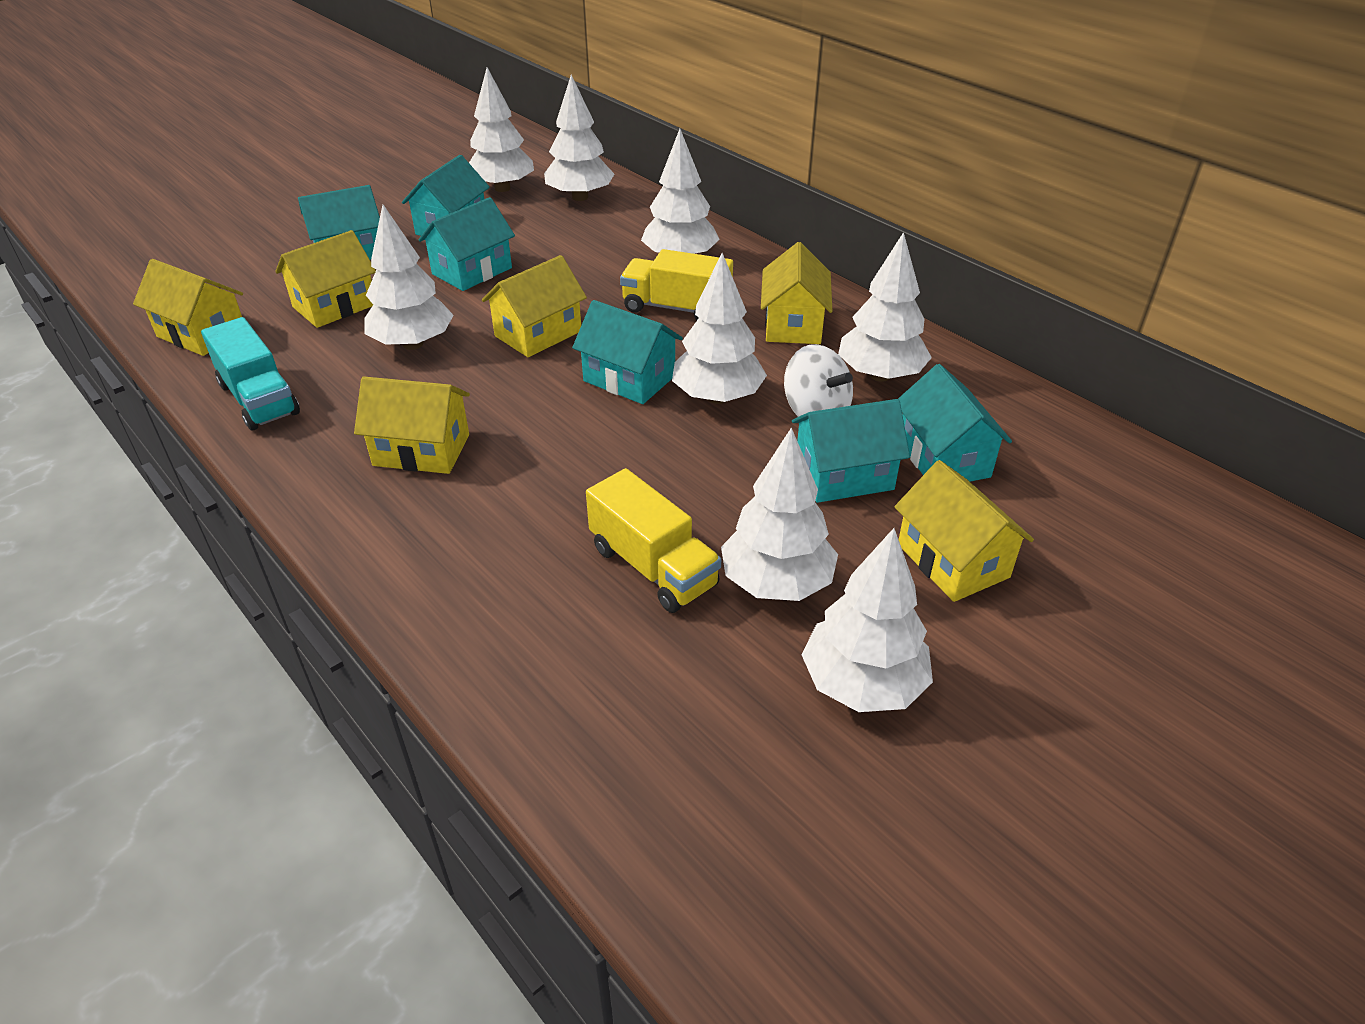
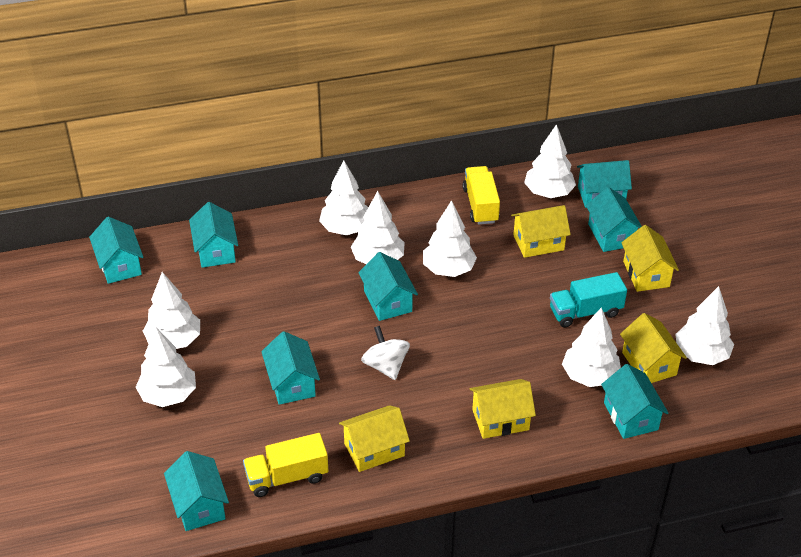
turquoise house: [298,185,380,260] [402,155,490,236] [419,197,515,291] [572,300,683,404] [792,399,910,503] [898,364,1012,482] = 6 -> [89,217,143,284] [164,451,229,531] [189,202,238,268] [261,331,320,405] [358,252,418,321] [577,160,632,208] [586,187,642,252] [601,364,668,439] = 8
yellow house: [133,259,243,356] [275,230,376,328] [354,377,470,474] [482,255,587,357] [761,242,832,344] [895,460,1034,602] = 6 -> [339,405,410,472] [470,379,536,439] [511,205,571,258] [620,313,687,383] [621,225,679,292] = 5

